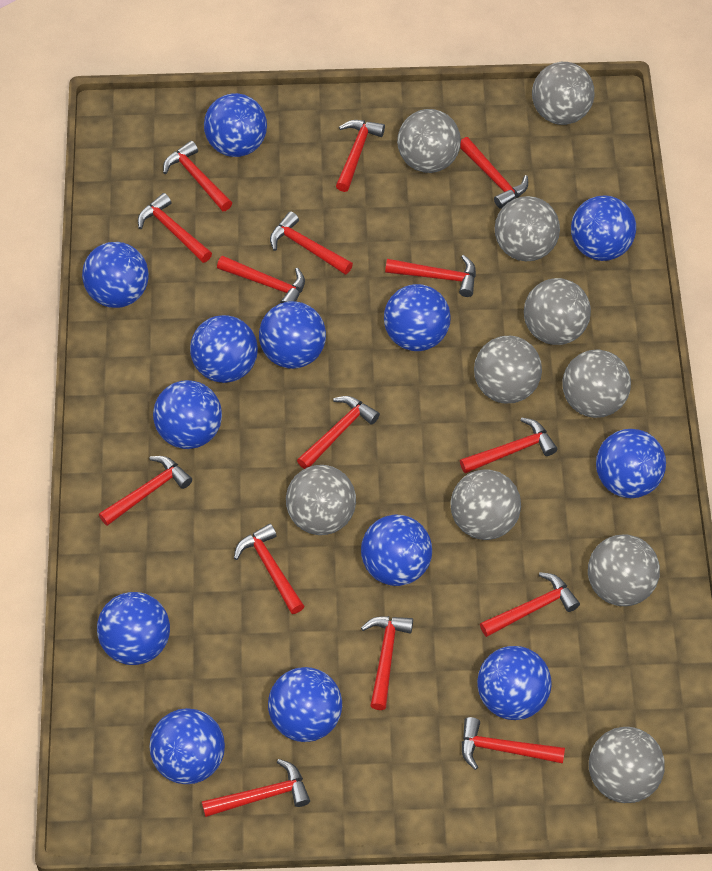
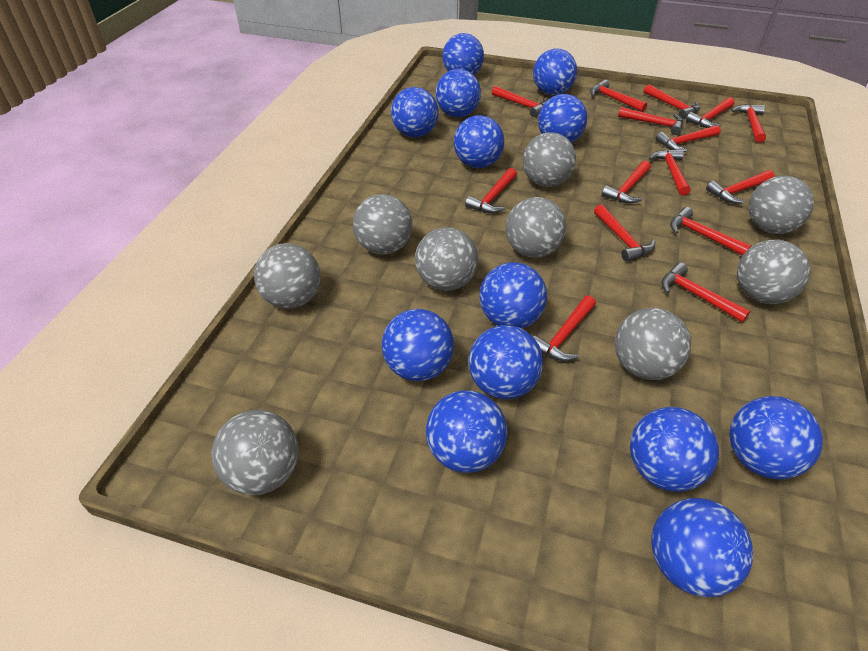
grey ball: [286,465,356,535] [397,109,461,173] [451,469,521,540] [474,336,542,403] [495,196,560,261] [524,278,591,345] [532,62,595,125] [562,350,631,418] [588,534,660,606] [589,727,665,803] = 10 -> [211,410,299,495] [254,243,321,309] [353,194,412,255] [415,227,478,291] [506,197,566,258] [523,132,576,187] [615,308,691,380] [737,239,810,304] [748,176,814,234] = 9

